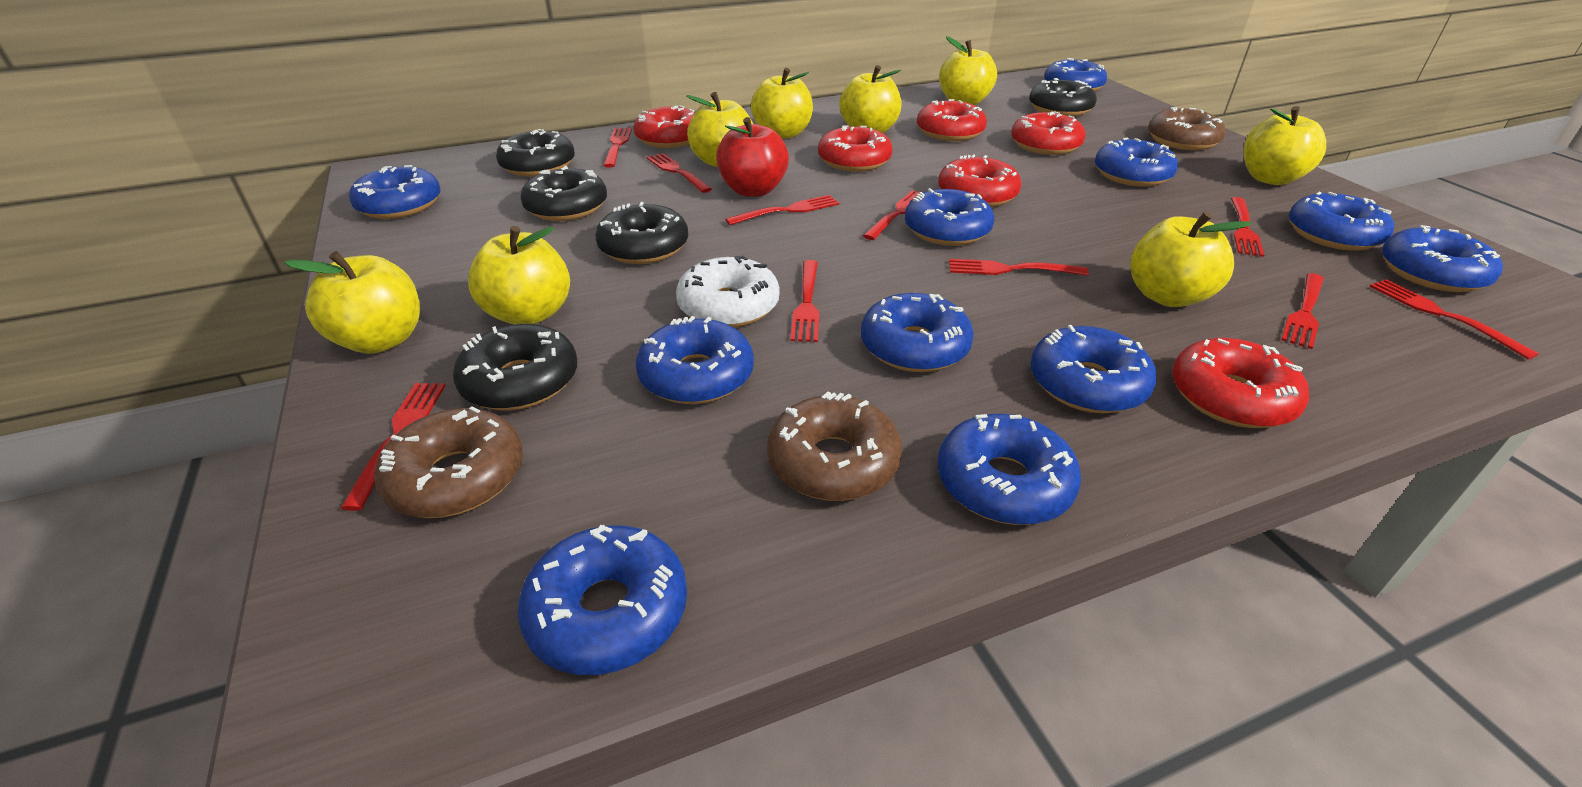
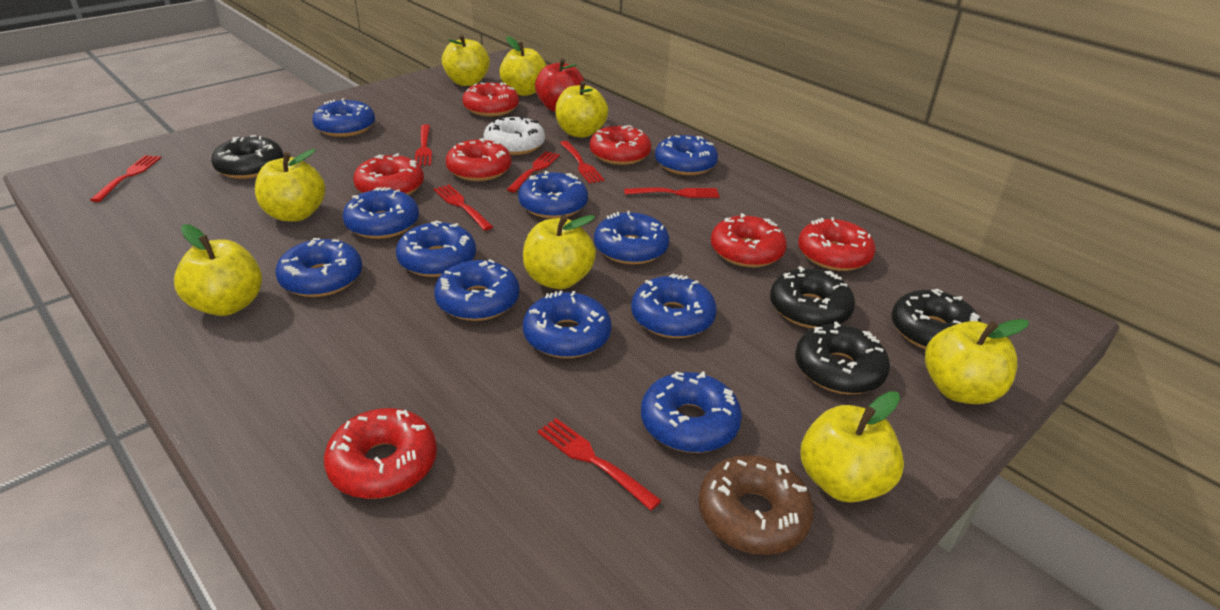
black donut: [453,324,577,411] [496,129,575,177] [520,166,607,221] [595,202,688,264] [1029,78,1097,117] = 5 -> [211,135,283,179] [770,266,855,328] [795,321,890,394] [891,289,981,350] = 4
brown donut: [374,406,523,518] [767,392,902,501] [1148,107,1226,150] = 3 -> [699,455,814,555] = 1
red donut: [634,105,695,148] [818,126,893,172] [917,99,987,141] [938,155,1022,207] [1011,111,1086,155] [1172,338,1309,428] = 6 -> [324,408,437,499] [353,153,424,195] [446,138,512,181] [462,83,519,117] [590,125,651,165] [711,213,787,267] [798,217,876,271] = 7
red fork: [341,383,446,511] [603,128,632,168] [646,153,712,193] [725,195,839,225] [790,260,820,342] [863,190,919,240] [949,259,1089,276] [1231,197,1264,257] [1281,273,1324,349] [1369,279,1539,360] = 10 -> [90,155,161,202] [415,124,432,166] [434,184,493,231] [506,151,560,192] [538,418,662,510] [560,141,605,184] [624,187,720,198] = 7

